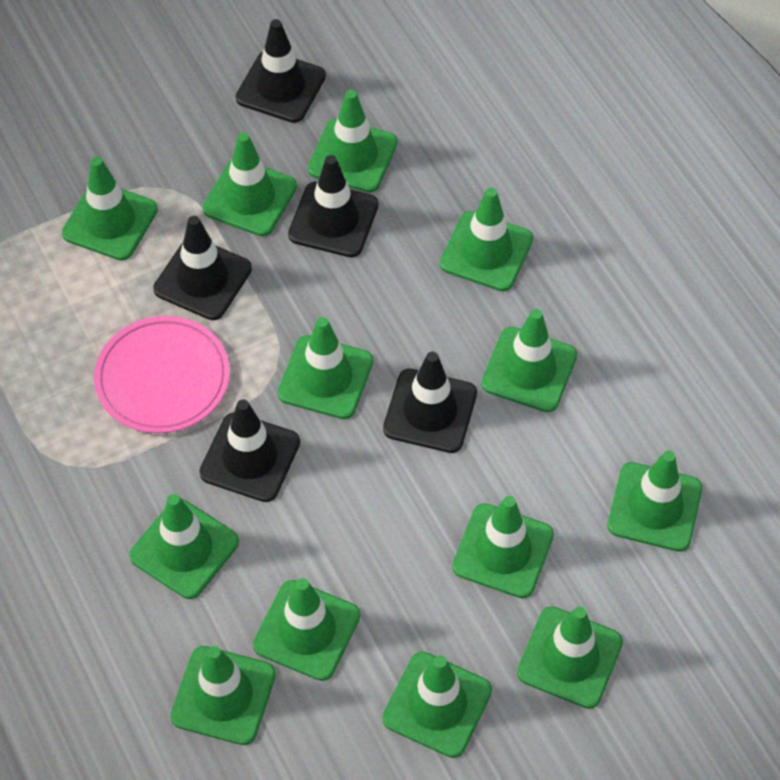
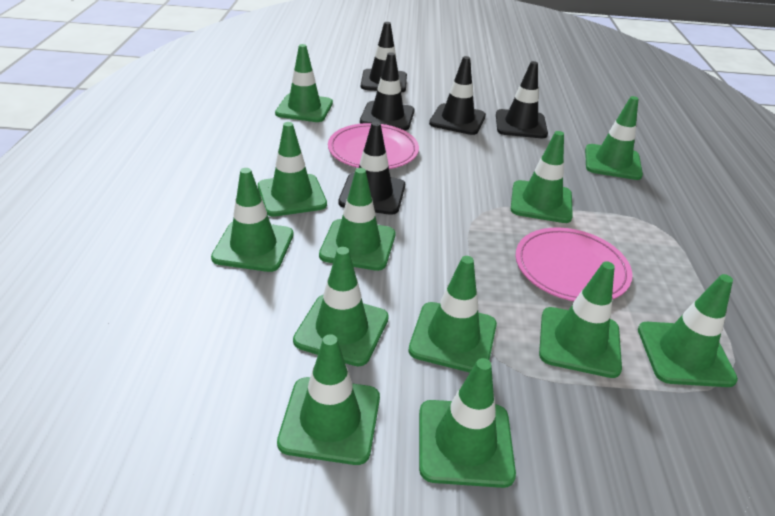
green traffic cone: [62,157,158,261] [129,494,239,599] [170,646,276,745] [203,132,297,236] [253,578,360,681] [278,317,373,419] [308,90,397,193] [383,652,492,758] [440,188,533,291] [452,496,554,598] [481,309,577,412] [517,606,623,709] [607,451,702,552] = 13 -> [211,168,294,272] [258,122,327,217] [275,44,333,122] [277,334,380,465] [293,247,389,366] [319,168,396,271] [408,256,497,373] [419,358,516,488] [511,131,573,223] [539,261,622,378] [585,96,643,180] [638,274,738,387] = 12
pink plate: [94,316,230,433] = 1 -> [328,123,419,169] [516,227,632,301] = 2

